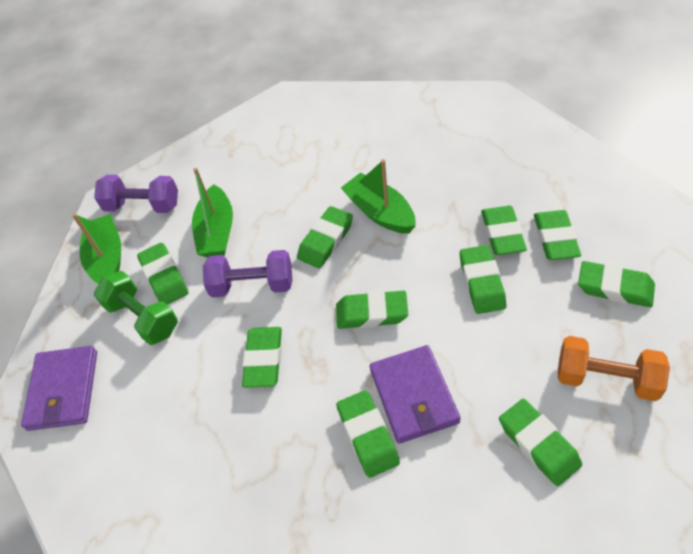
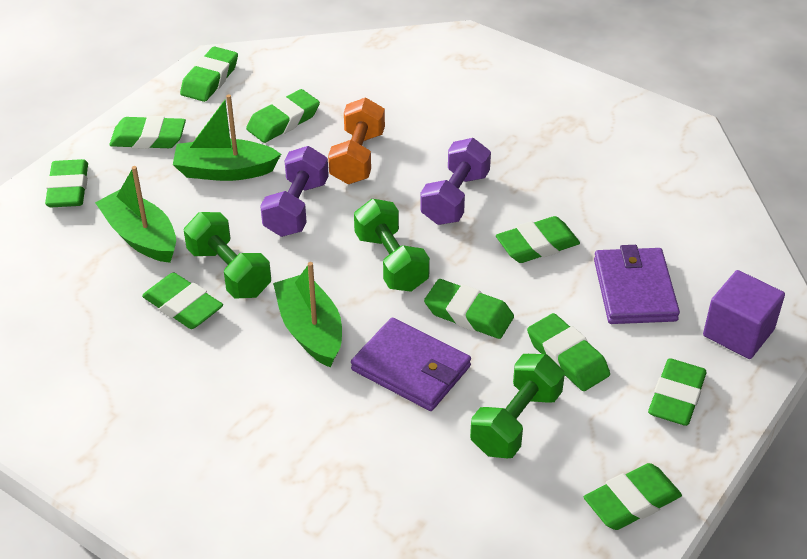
green dumbbell: [94,271,178,345] = 1 -> [184,212,271,299] [354,199,430,292] [470,354,565,458] = 3
purple cube: none = 0 -> [703,270,785,359] = 1

